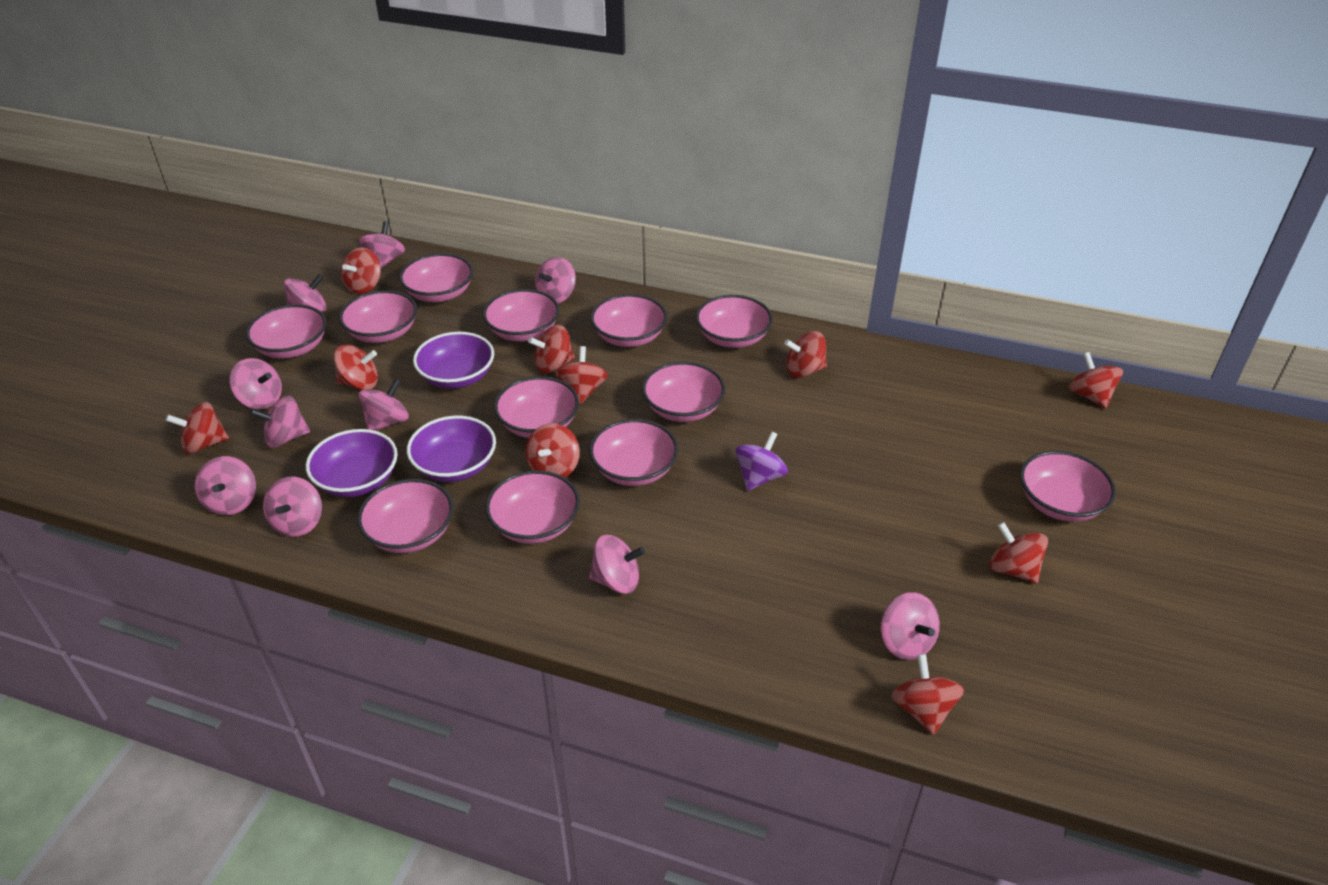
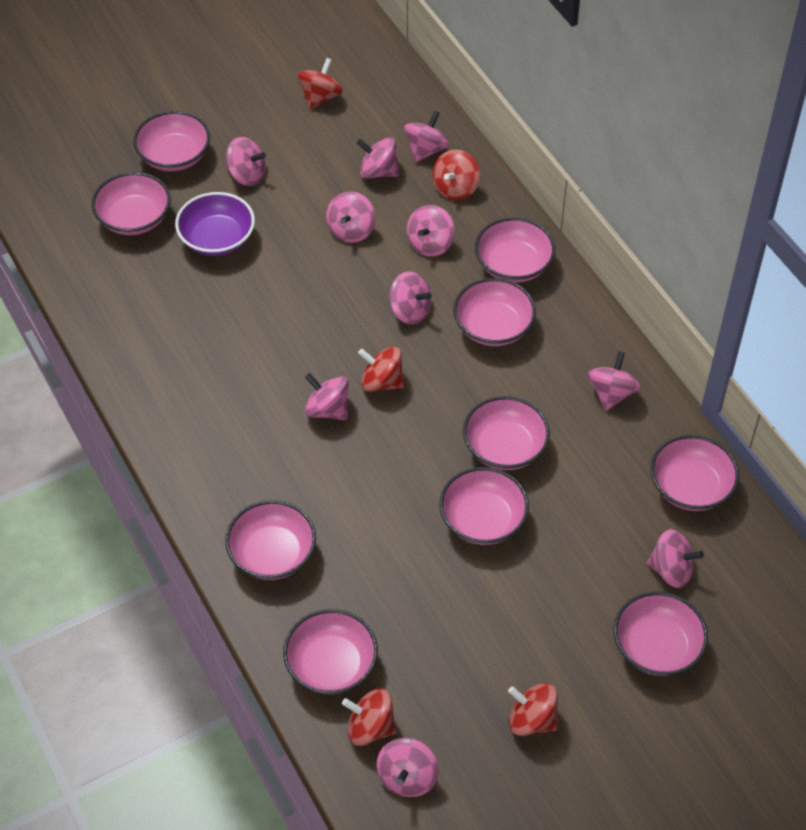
pink bowl: [246,304,326,358] [339,290,417,343] [357,479,453,553] [400,253,473,302] [483,289,560,341] [485,471,580,544] [494,376,579,438] [589,419,678,486] [591,294,667,347] [642,362,725,422] [696,295,773,348] [1020,451,1116,522] = 12 -> [92,172,171,235] [133,111,210,171] [225,500,316,580] [283,609,378,695] [439,467,529,545] [453,278,536,346] [463,396,550,470] [475,217,555,283] [614,592,708,676] [650,435,739,511] = 10
purple bowl: [306,429,398,497] [407,416,496,482] [413,332,494,389] = 3 -> [175,192,255,256] = 1
purple spinning top: [735,431,788,491] = 1 -> none = 0
red spinning top: [166,402,229,454] [334,345,378,390] [341,247,381,294] [526,423,580,478] [528,325,575,373] [555,346,608,404] [784,331,827,378] [891,654,964,735] [989,522,1048,583] [1069,352,1123,408] = 10 -> [298,58,343,109] [342,688,397,746] [358,347,404,392] [433,150,480,200] [508,683,558,736] = 5

